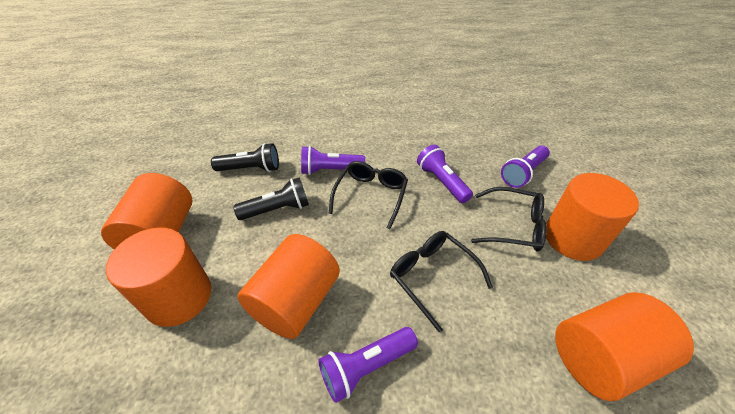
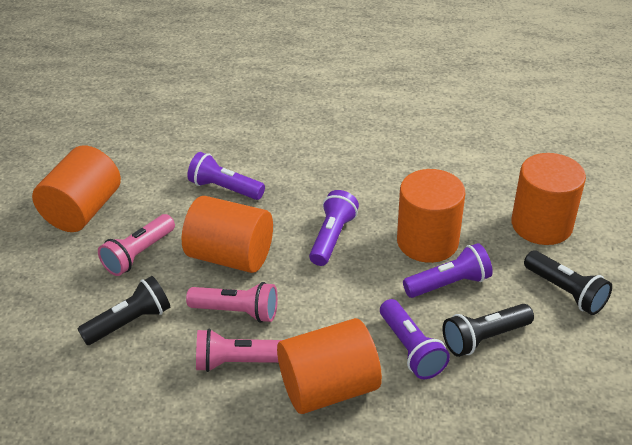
black flashlight: [211,143,279,172] [233,177,309,220] = 2 -> [78,276,170,345] [442,304,534,357] [524,250,612,315] = 3
black glasses: [328,161,408,229] [390,231,493,332] [471,187,547,251] = 3 -> none = 0
pink flashlight: none = 0 -> [98,214,175,276] [186,282,278,323] [196,329,282,372] = 3

